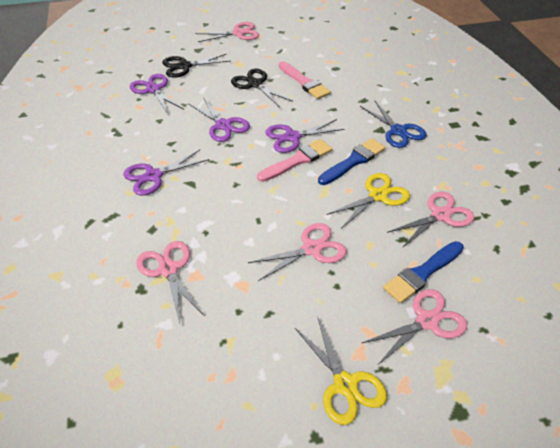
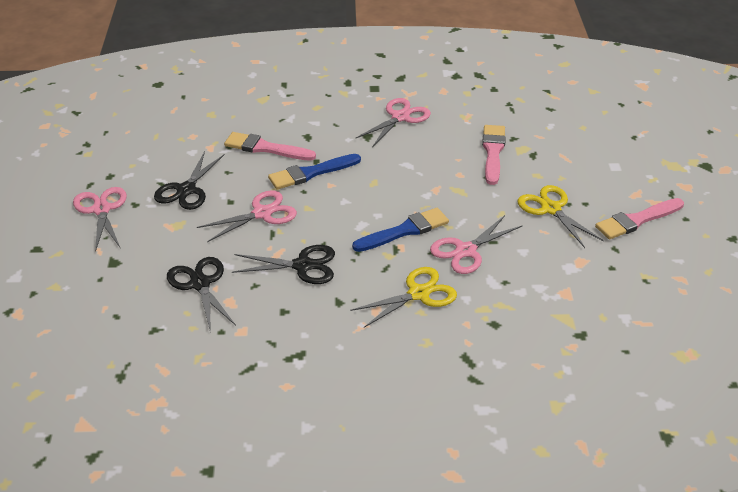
black scissors: [162,54,230,78] [231,69,293,107] = 2 -> [154,151,225,210] [167,257,236,333] [232,245,335,284] = 3
blue scissors: [360,100,427,148] = 1 -> none = 0
pink brush: [257,139,332,182] [279,61,331,99] = 2 -> [224,132,316,161] [482,125,506,185] [595,198,684,239] = 3
pink scissors: [136,241,204,324] [195,22,259,42] [248,223,346,281] [362,289,467,365] [387,192,474,248] = 5 -> [73,187,127,252] [197,190,297,242] [356,98,431,147] [430,215,523,274] = 4
purple scissors: [123,150,209,196] [130,74,184,114] [188,97,250,142] [265,119,345,153] = 4 -> none = 0

